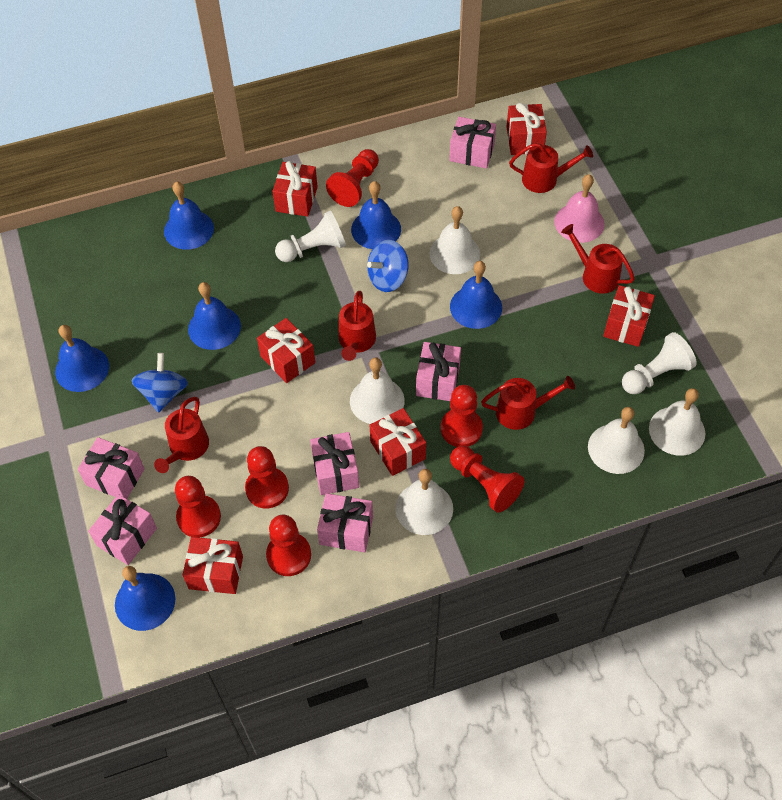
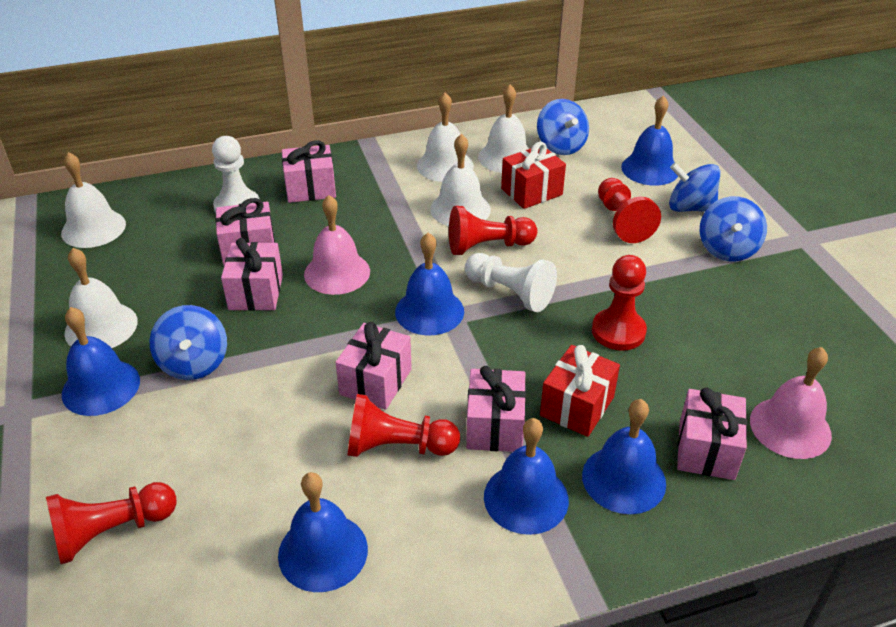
blue spinning top: [131,353,188,413] [367,240,409,292] = 2 -> [149,305,227,380] [537,99,589,155] [669,163,721,212] [700,196,767,262] = 4
pink bell: [554,174,605,243] = 1 -> [304,195,370,295] [750,347,832,459] = 2
red gift: [183,537,243,594] [257,318,315,383] [273,161,318,217] [369,408,426,476] [506,103,547,155] [603,285,655,347] = 6 -> [501,142,566,209] [540,345,620,437] = 2
red pawn: [175,476,221,538] [245,446,289,508] [266,515,311,576] [326,149,379,207] [440,385,483,447] [450,446,524,513] = 6 -> [46,482,177,564] [348,394,460,457] [449,206,537,255] [592,255,647,351] [598,178,661,243] = 5
red watering can: [154,397,209,473] [339,291,376,361] [481,376,575,430] [509,143,593,193] [561,224,635,294] = 5 -> none = 0

